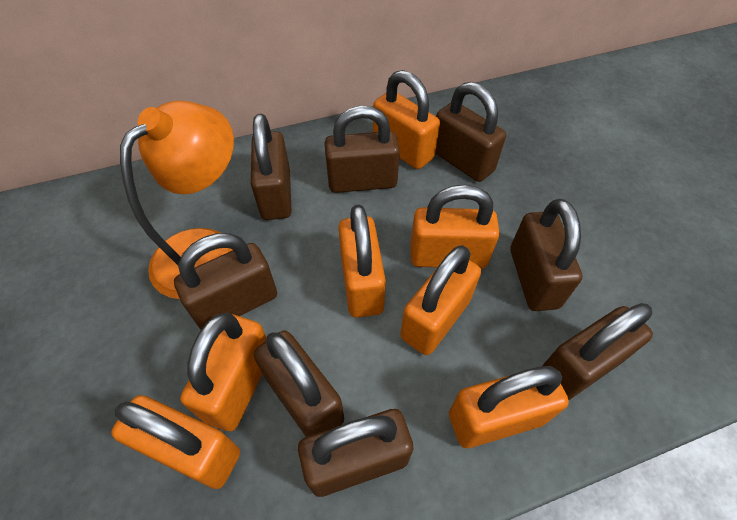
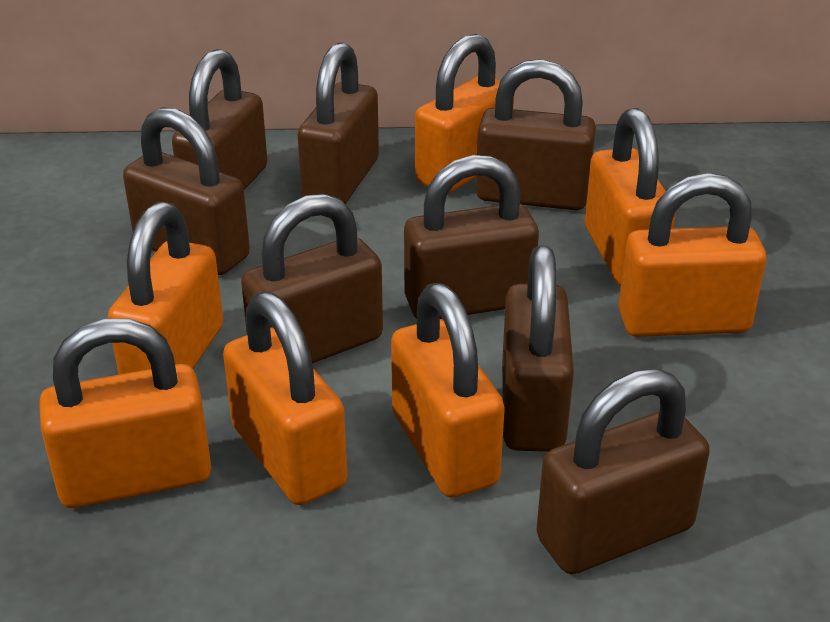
orange lamp: [120,101,234,299] = 1 -> none = 0

